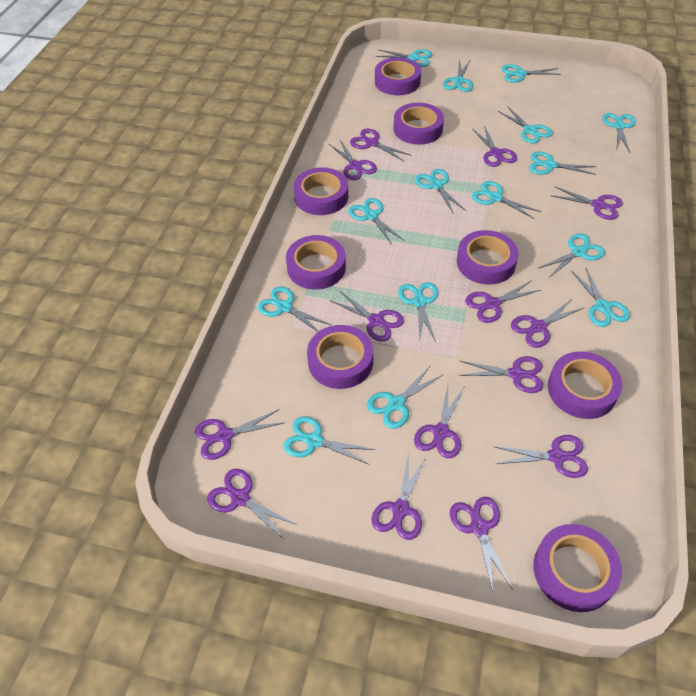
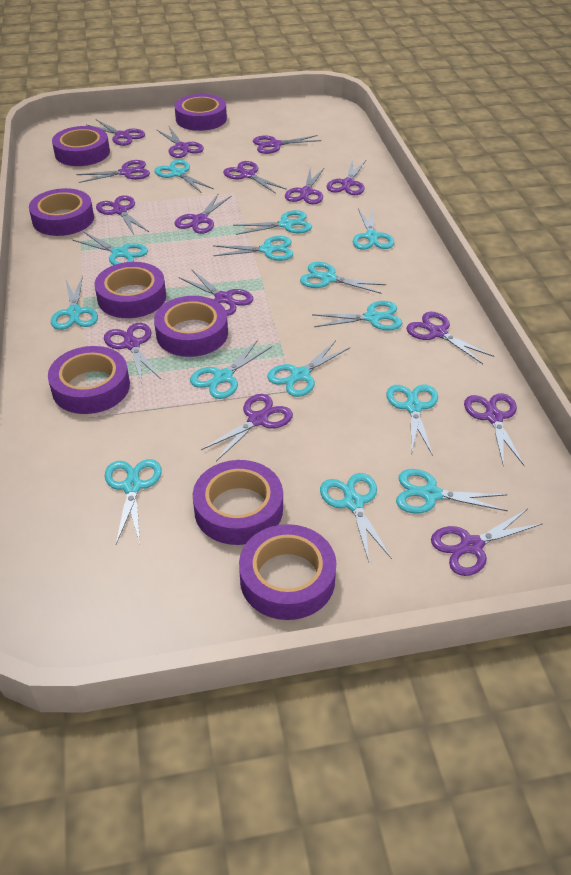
purple scissors: [195,409,283,460] [207,469,297,540] [328,140,377,180] [330,290,404,341] [350,129,410,161] [372,453,427,540] [414,385,464,459] [450,497,513,592] [459,356,543,393] [465,280,541,323] [473,126,517,167] [495,435,588,478] [511,298,585,348] [551,187,623,220] = 14 -> [76,160,150,183] [87,119,145,146] [96,195,149,234] [104,323,161,382] [157,127,204,158] [174,194,231,234] [179,269,253,316] [201,394,293,461] [223,161,287,194] [253,135,321,154] [285,168,324,204] [327,160,366,195] [406,312,494,364] [431,509,543,576] [464,393,525,467] = 15
turquoise scissors: [257,286,331,332] [284,416,375,465] [348,198,405,245] [367,365,443,429] [375,50,432,67] [398,282,438,342] [415,169,466,214] [443,59,473,92] [472,181,541,219] [498,107,553,144] [501,64,561,83] [529,152,596,175] [538,234,605,278] [572,268,630,327] [602,113,636,152] = 15 -> [51,276,98,330] [73,232,148,265] [105,459,162,544] [154,160,214,193] [190,340,272,399] [213,236,293,261] [233,210,312,235] [267,340,350,397] [300,262,386,294] [312,301,402,331] [320,473,392,562] [352,208,394,250] [386,385,438,456] [396,469,508,514] = 14

